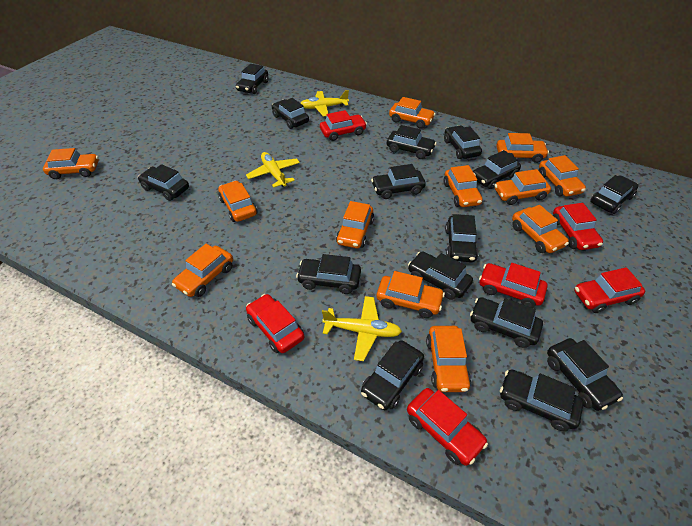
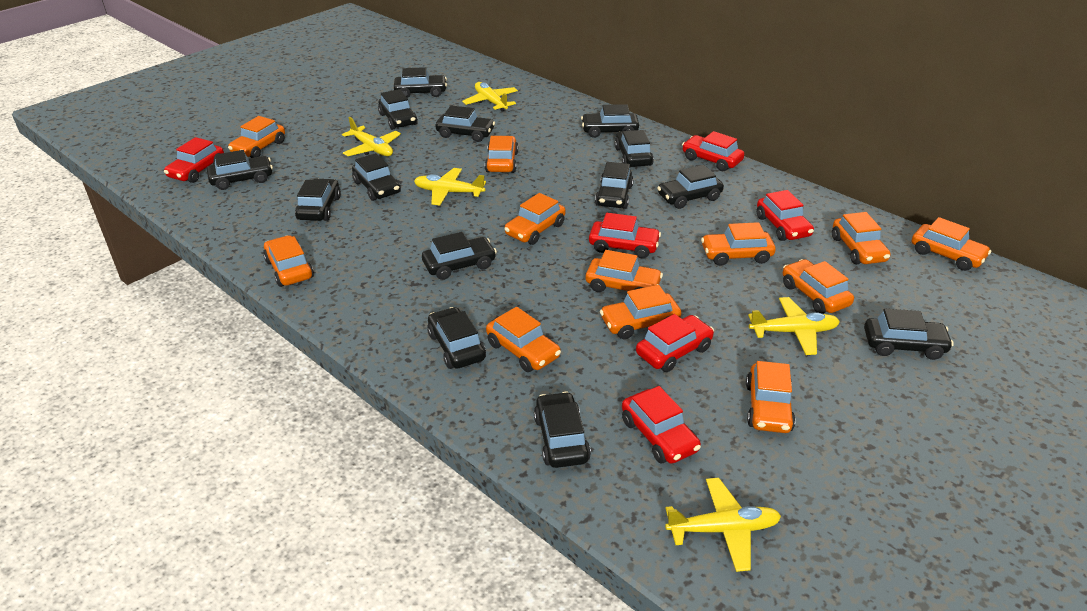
black car: [138,164,189,201] [236,64,269,94] [272,98,309,129] [296,254,361,294] [361,340,424,410] [371,164,426,199] [387,125,437,159] [408,251,473,300] [444,125,482,159] [445,214,479,262] [470,297,543,348] [473,150,521,189] [500,369,584,431] [547,338,623,411] [590,175,638,214] = 15 -> [207,150,273,190] [295,178,341,221] [352,153,401,201] [378,89,418,130] [394,67,447,98] [422,232,497,280] [427,307,486,369] [436,105,495,142] [534,392,591,468] [581,104,639,138] [595,162,634,209] [615,130,654,167] [657,165,724,209] [864,309,954,360] = 14
yellow plane: [246,152,300,187] [301,90,349,116] [322,296,402,361] = 3 -> [342,117,401,156] [414,168,486,205] [462,82,518,111] [665,478,781,572] [748,297,840,355] = 5

